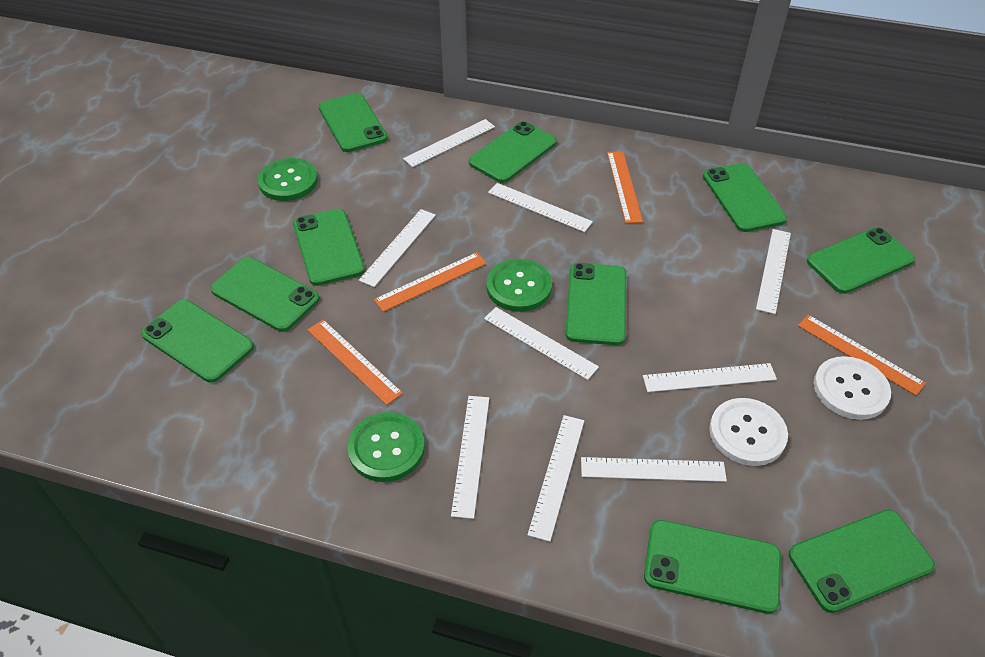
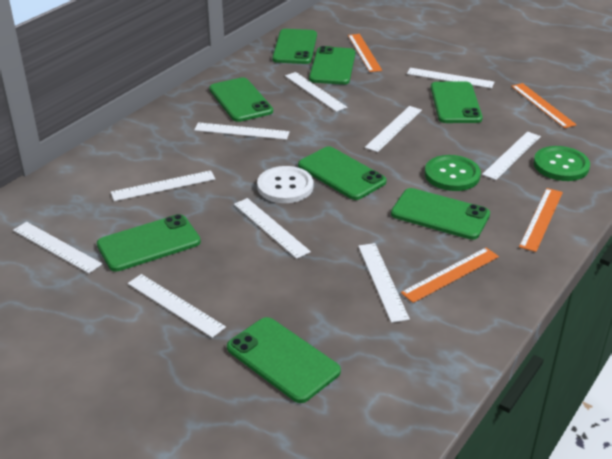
green button: [258,158,318,201] [347,412,425,482] [486,259,552,312] = 3 -> [425,155,481,191] [534,146,590,181] = 2
green phone: [141,300,254,383] [211,257,320,332] [293,209,365,286] [319,93,388,152] [469,121,557,183] [566,263,626,345] [644,520,781,614] [703,163,787,232] [789,510,935,613] [807,227,915,294] = 10 -> [97,214,201,272] [209,77,273,122] [227,317,341,403] [272,29,317,64] [298,146,387,200] [309,46,355,85] [391,188,490,240] [431,81,483,123] = 8
white button: [709,398,788,466] [814,356,891,420] = 2 -> [257,166,314,203] = 1
white ruler: [359,209,436,287] [403,119,495,167] [451,396,489,519] [484,307,599,380] [488,183,593,232] [528,415,584,542] [581,457,727,482] [643,363,777,392] [756,229,791,314] = 9 -> [13,222,102,273] [111,170,215,201] [128,274,226,338] [194,122,290,140] [234,198,311,259] [285,72,347,112] [358,243,410,323] [365,106,422,152] [407,68,494,88] [482,131,541,180] = 10

